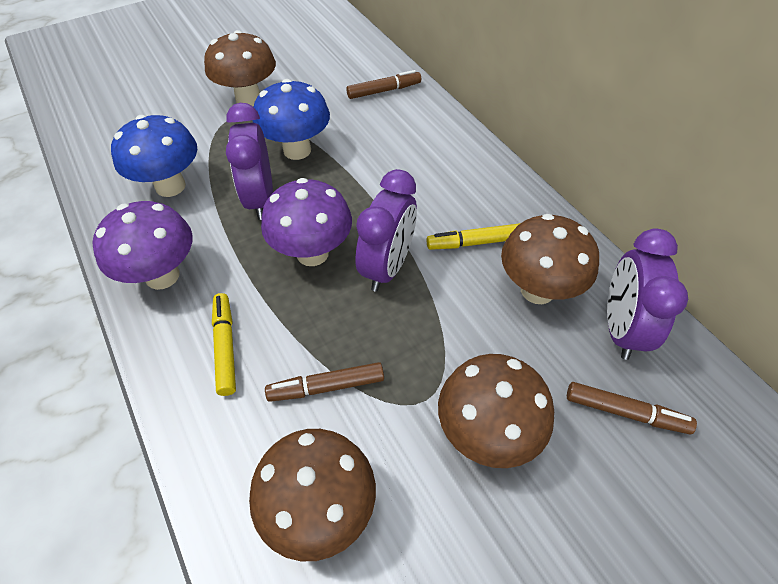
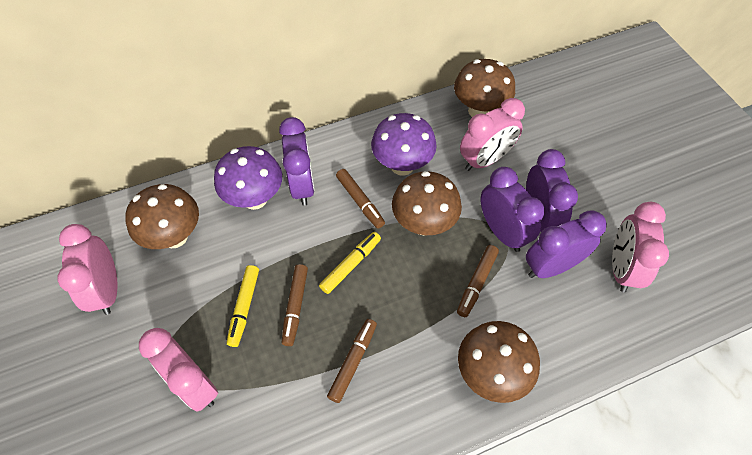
blue mushroom: [111,115,198,197] [253,79,330,160] = 2 -> none = 0
brown marker: [265,362,384,402] [346,70,421,99] [567,382,697,434] = 3 -> [281,264,308,346] [327,319,377,403] [336,169,385,229] [457,245,499,317] = 4
pink clock: none = 0 -> [58,224,117,315] [139,328,218,412] [460,98,525,171] [612,202,669,293] = 4
purple clock: [226,103,273,220] [356,169,417,292] [607,228,688,360] = 3 -> [279,117,315,206] [481,167,545,252] [526,149,578,232] [526,210,607,278] = 4

